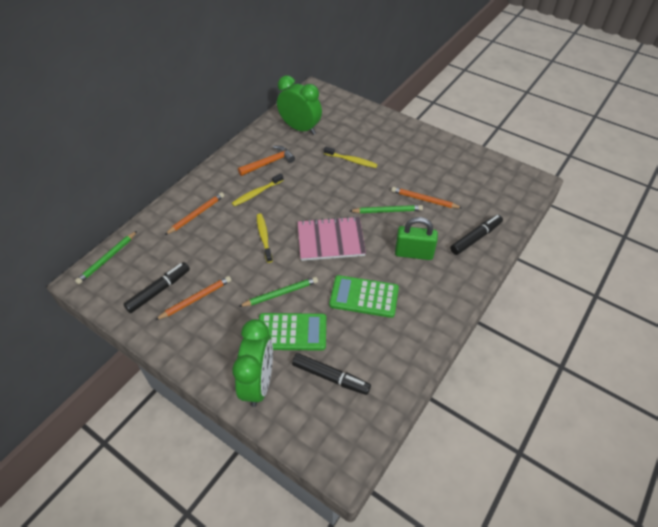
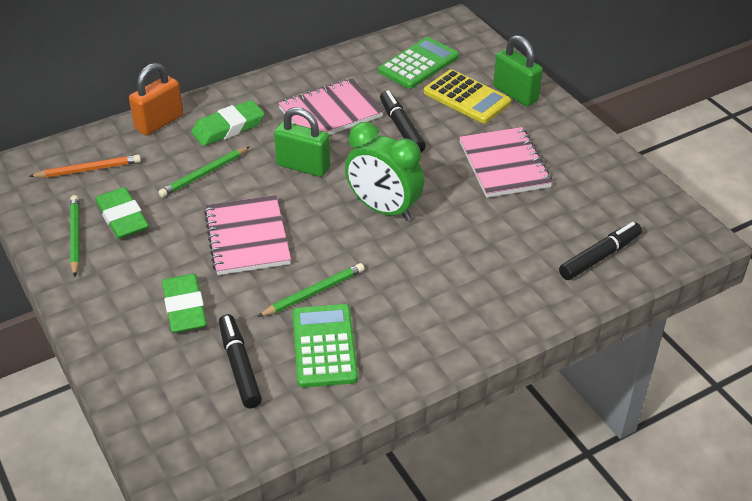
green clock: [232,319,273,407] [277,75,322,135] = 2 -> [345,122,424,221] = 1
green eraser: none = 0 -> [95,187,149,239] [162,274,207,333] [191,100,264,146] = 3
green padlock: [395,217,438,260] = 1 -> [274,107,330,177] [493,35,543,106] = 2
orange hammer: [238,146,295,176] = 1 -> none = 0
orange padlock: none = 0 -> [129,63,183,136] = 1
orange pencil: [155,276,231,320] [165,192,224,235] [391,187,462,208] = 3 -> [29,155,141,178] = 1
pink notebook: [298,216,366,261] = 1 -> [204,195,291,275] [278,78,384,135] [459,127,553,198] = 3
yellow calculator: none = 0 -> [424,69,511,123] = 1
yellow toothbrush: [232,173,284,206] [257,214,273,263] [324,147,378,168] = 3 -> none = 0

